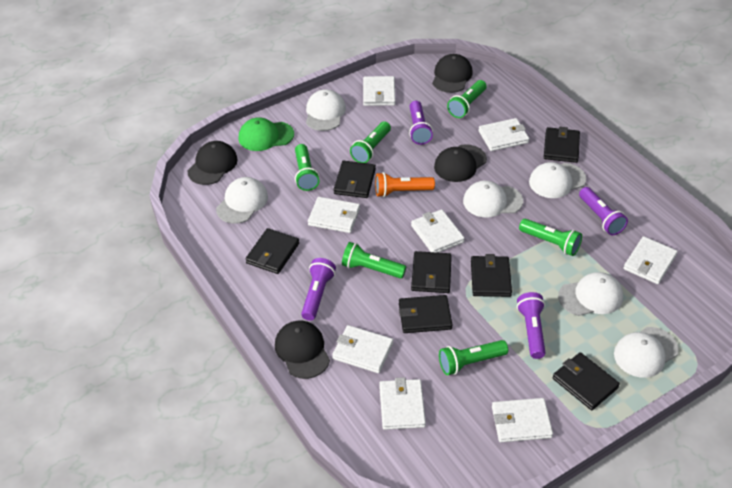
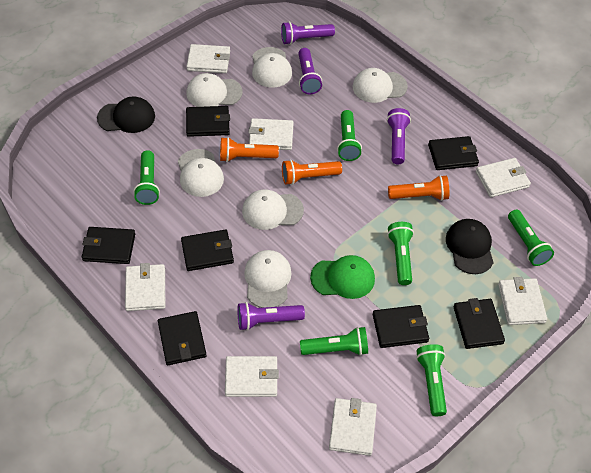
black cap: [188,141,238,185] [275,321,330,379] [432,54,473,93] [434,144,487,182] = 4 -> [97,96,155,133] [446,219,494,274] = 2
orange flashlight: [375,172,435,197] = 1 -> [220,137,279,162] [282,160,342,185] [388,175,449,201] = 3
white wallet: [308,197,360,233] [332,325,393,373] [363,76,395,106] [379,377,426,430] [411,209,465,253] [479,118,529,151] [492,398,553,442] [623,236,678,284] = 8 -> [125,263,165,311] [186,44,230,73] [225,356,279,397] [248,118,293,150] [329,398,377,456] [476,158,531,197] [498,277,547,325] = 7

